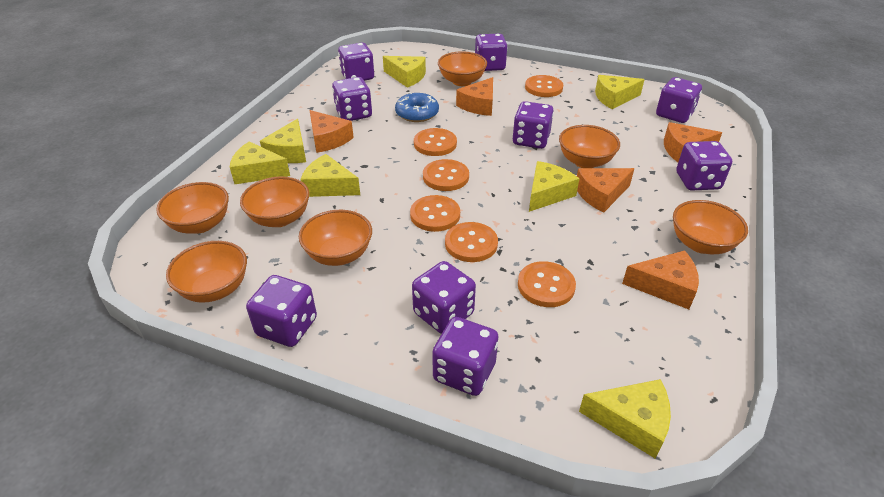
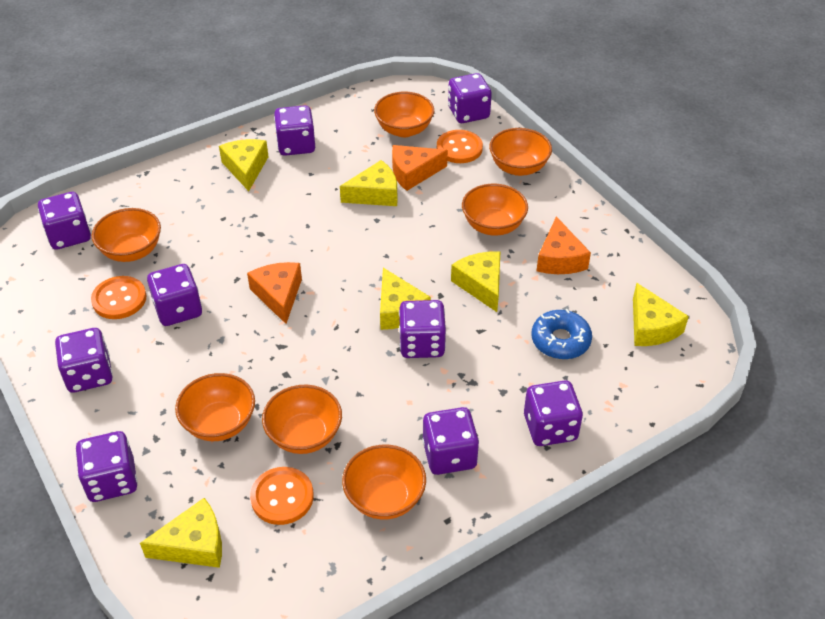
orange button: [410,195,460,232] [414,128,457,156] [423,159,469,191] [445,222,498,262] [518,261,576,307] [525,75,563,97] = 6 -> [91,276,147,319] [250,467,314,525] [437,130,483,163] = 3
orange cheese: [309,110,354,153] [456,77,493,116] [577,168,634,213] [622,250,699,309] [664,122,722,162] = 5 -> [247,262,302,324] [392,145,448,191] [536,216,591,274] = 3
yellow cheese: [230,141,290,184] [260,119,306,163] [300,154,360,197] [383,56,426,88] [529,161,580,212] [579,379,671,459] [595,75,645,109] = 7 -> [140,498,222,568] [219,139,269,191] [340,160,397,206] [380,268,431,330] [451,252,500,312] [633,283,689,346] = 6

